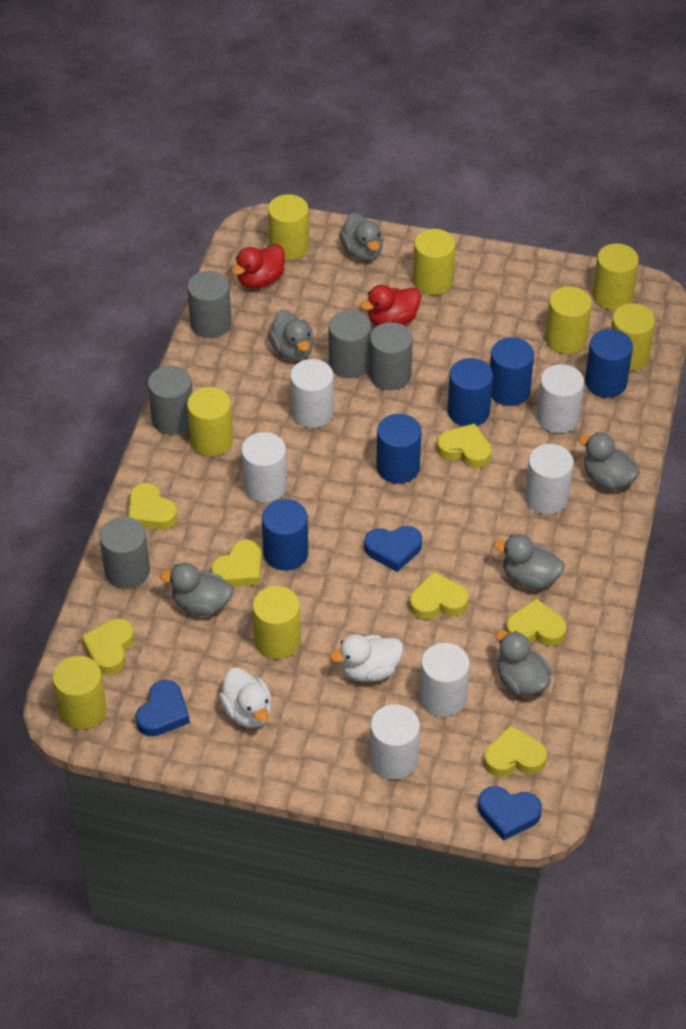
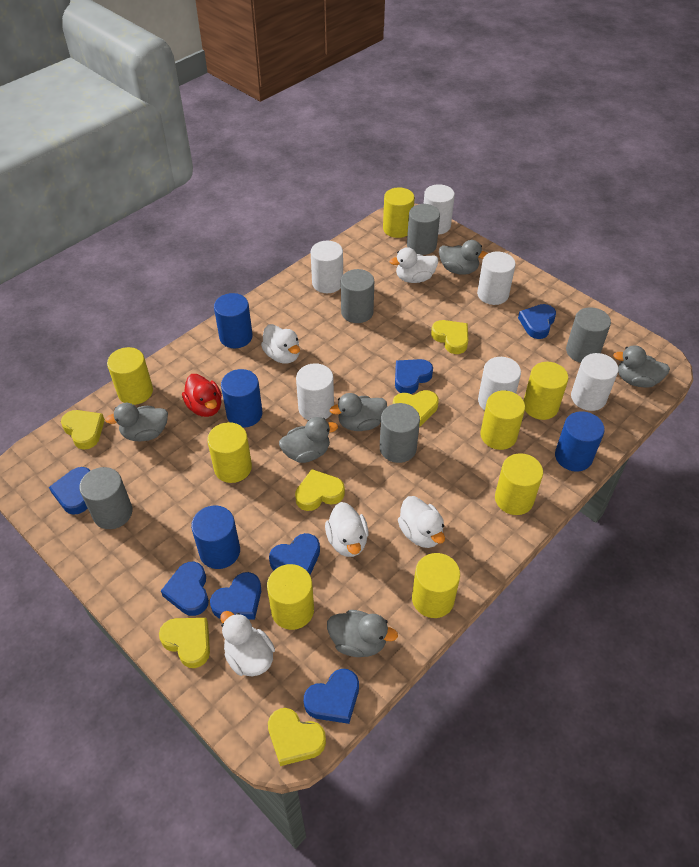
blue cylinder: [262,499,308,571] [376,414,422,484] [447,358,493,426] [490,337,534,406] [585,329,633,398] = 5 -> [191,505,240,569] [214,293,253,348] [221,369,263,428] [555,411,605,472] = 4
blue heart: [135,680,190,737] [364,526,422,572] [478,786,542,841] = 3 -> [49,467,91,515] [161,562,209,616] [210,572,261,620] [269,533,320,575] [304,669,359,724] [395,359,433,394] [518,304,556,339] = 7
red duck: [232,244,285,289] [360,285,421,325] = 2 -> [182,374,222,417] = 1
white duck: [219,668,272,728] [330,634,403,682] = 2 -> [220,611,275,676] [261,324,300,364] [325,502,368,557] [390,247,438,283] [398,496,445,548] = 5
yellow heart: [81,619,134,675] [128,483,178,530] [211,539,262,587] [410,572,468,619] [437,423,492,468] [484,725,547,777] [506,598,567,646] = 7 -> [61,410,105,450] [159,618,210,668] [268,708,326,766] [295,469,345,511] [393,390,439,426] [431,320,468,354] = 6

